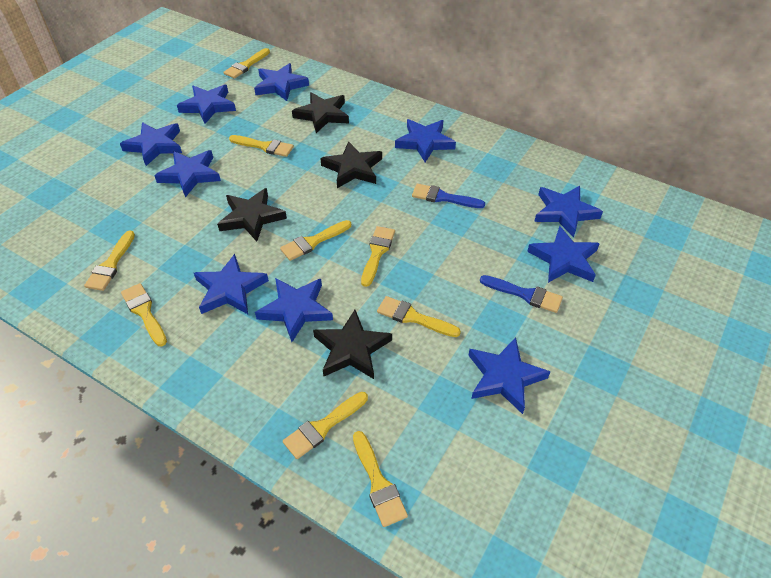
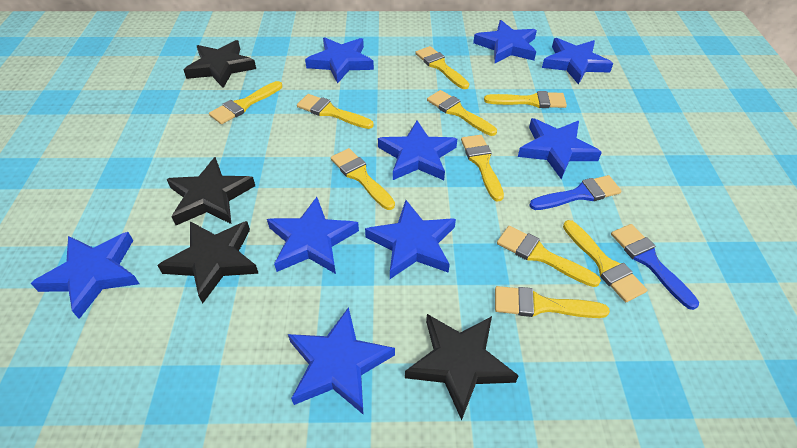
blue star: [120,122,182,166] [154,150,221,198] [177,85,236,124] [194,254,269,314] [254,63,309,101] [255,278,333,342] [395,119,456,162] [468,337,550,414] [527,226,600,283] [534,186,603,238] = 10 -> [31,232,140,319] [267,197,359,274] [288,307,395,415] [305,37,374,84] [365,200,456,279] [378,121,457,180] [473,20,537,63] [518,118,602,179] [542,38,613,85] = 9
yellow brush: [84,230,135,291] [121,283,167,346] [224,48,270,79] [229,135,294,157] [280,220,351,261] [283,392,368,459] [353,431,408,527] [361,226,395,287] [377,296,461,337] = 9 -> [209,81,282,124] [297,94,374,129] [331,148,395,210] [415,46,469,89] [427,90,497,136] [461,135,504,202] [484,91,567,108] [495,286,610,318] [497,226,601,287] [563,220,647,302] = 10

